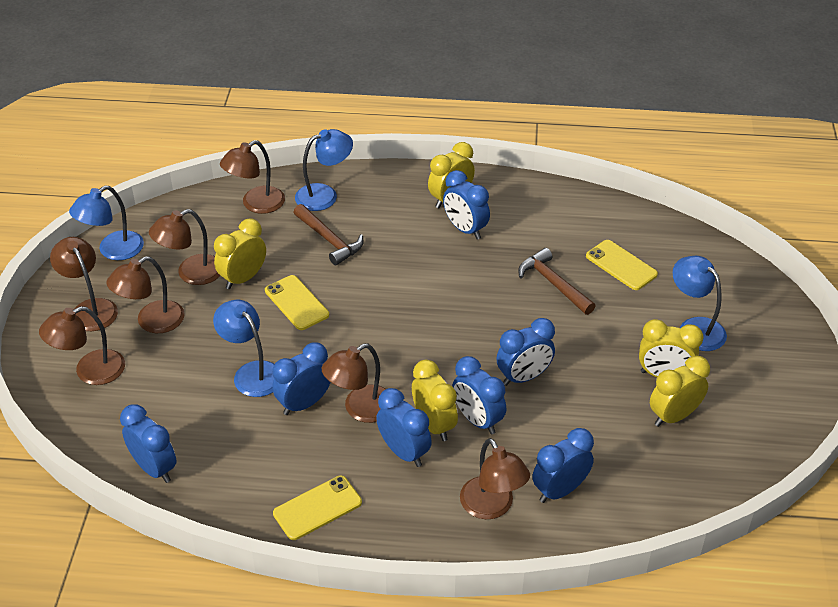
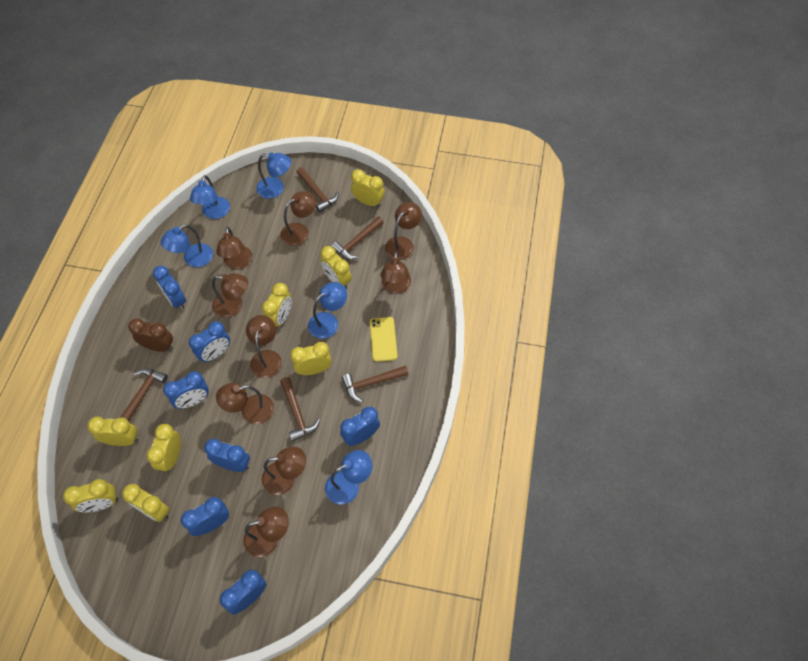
blue lamp: [69,186,144,260] [213,300,274,397] [295,129,353,211] [673,256,727,351] = 4 -> [160,224,213,267] [190,175,230,219] [256,152,291,199] [308,282,347,339] [325,450,372,504] = 5
brown clock: none = 0 -> [128,318,173,352] = 1
brown hammer: [293,204,363,265] [518,248,596,315] = 2 -> [120,368,168,421] [280,377,320,442] [296,167,339,213] [331,216,384,260] [342,366,409,402] = 5
brown lamp: [39,306,125,385] [50,237,118,331] [106,256,185,333] [149,209,220,285] [220,140,285,214] [321,343,386,423] [460,438,530,519] = 7 -> [212,273,248,318] [216,227,252,270] [216,383,274,424] [243,506,289,557] [246,315,282,378] [262,447,306,495] [280,191,316,246] [381,252,411,294] [385,202,422,260] = 9
yellow clock: [214,218,266,289] [412,360,458,441] [428,142,475,208] [639,319,704,377] [650,356,710,427] = 5 -> [63,479,118,512] [87,417,139,446] [122,484,169,522] [146,424,181,473] [262,283,292,327] [290,342,331,375] [320,246,352,289] [351,169,385,207] = 8
yellow phone: [265,275,329,330] [273,476,362,540] [586,240,658,290] = 3 -> [370,317,398,362] = 1

